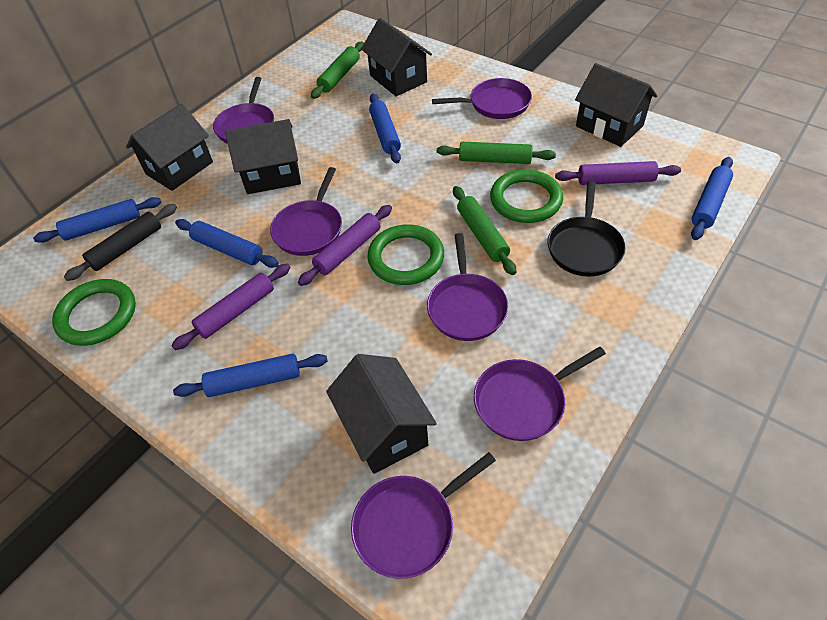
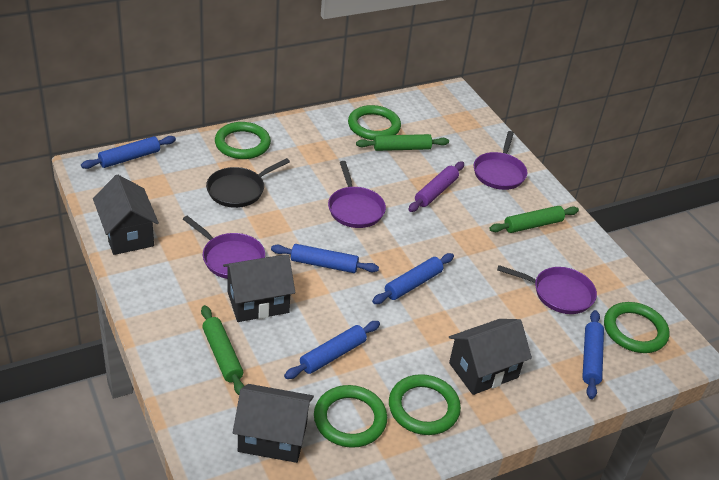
black house: [126,103,213,191] [225,119,301,194] [326,354,437,474] [361,18,432,96] [575,63,658,147] = 5 -> [93,174,159,255] [223,254,295,322] [233,384,314,463] [449,319,532,395] = 4
black rolling pin: [64,204,177,281] = 1 -> none = 0
green ring: [52,279,136,346] [367,224,444,285] [490,169,563,223] = 3 -> [215,122,271,159] [314,385,387,448] [348,105,401,140] [389,374,461,435] [604,302,669,353] = 5
purple pan: [213,77,274,144] [270,167,342,256] [351,452,496,579] [427,233,508,341] [432,78,532,119] [474,347,606,441] = 6 -> [183,216,265,279] [328,161,386,228] [474,131,527,190] [497,265,597,314] = 4
purple rolling pin: [172,264,291,350] [298,205,392,286] [555,161,681,185] = 3 -> [408,162,464,212] = 1

